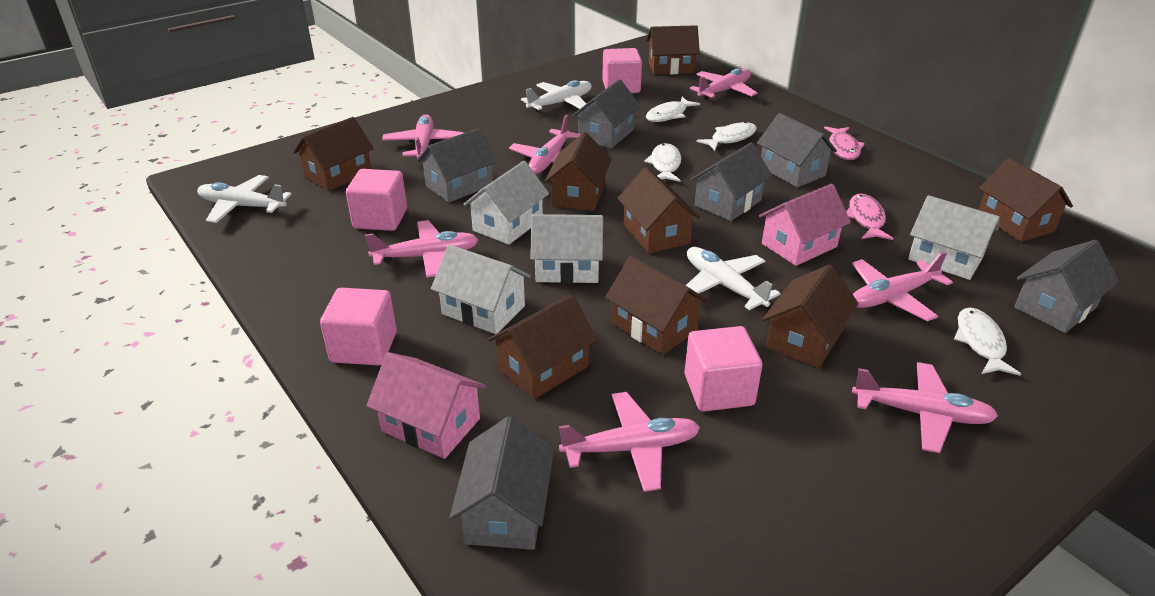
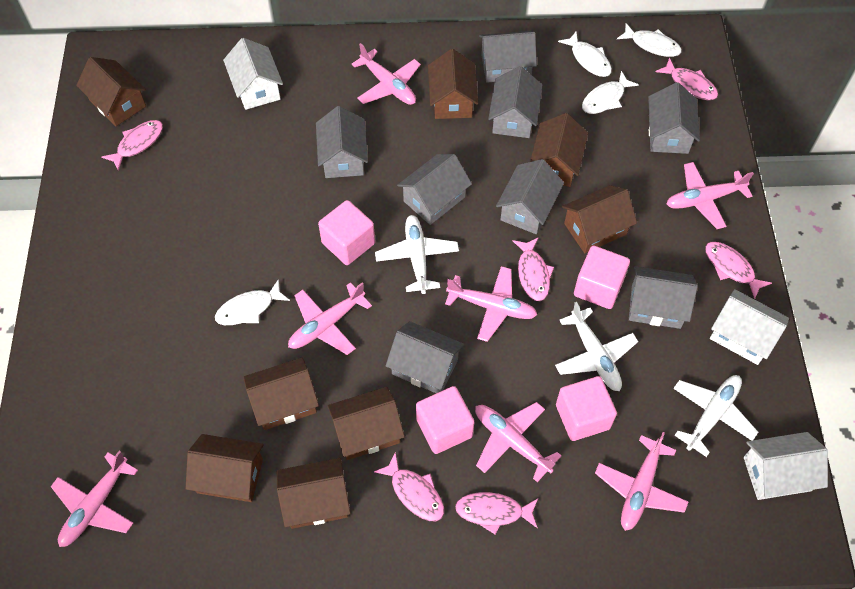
grey house: [417,128,497,203] [450,416,554,550] [572,79,641,148] [690,142,772,221] [757,113,837,188] [1014,240,1119,333] = 6 -> [316,106,368,178] [386,321,464,393] [397,154,472,225] [479,31,537,82] [488,66,542,138] [496,159,564,234] [629,266,698,329] [648,82,700,154] = 8
pink fish: [824,126,865,160] [846,194,893,240] = 2 -> [102,120,163,171] [374,452,444,521] [455,492,538,534] [513,237,554,301] [655,57,718,100] [705,242,772,299] = 6
pink house: [367,352,486,459] [759,184,851,266] = 2 -> none = 0
white house: [431,245,531,334] [463,161,549,245] [530,214,603,283] [908,195,1000,280] = 4 -> [223,38,283,110] [710,289,789,365] [744,432,828,500] = 3

